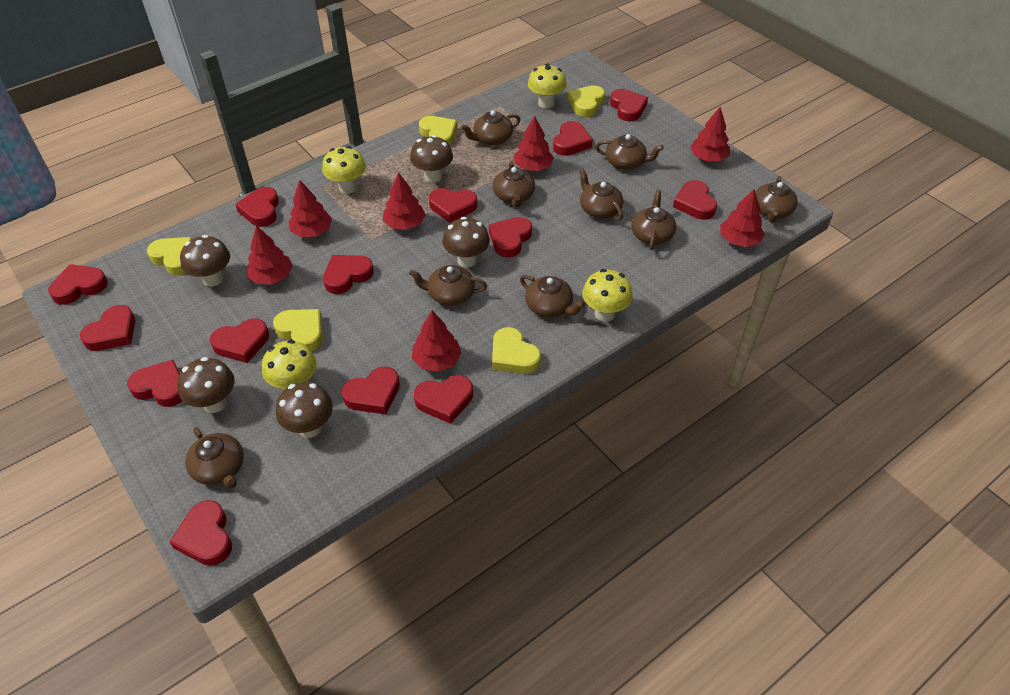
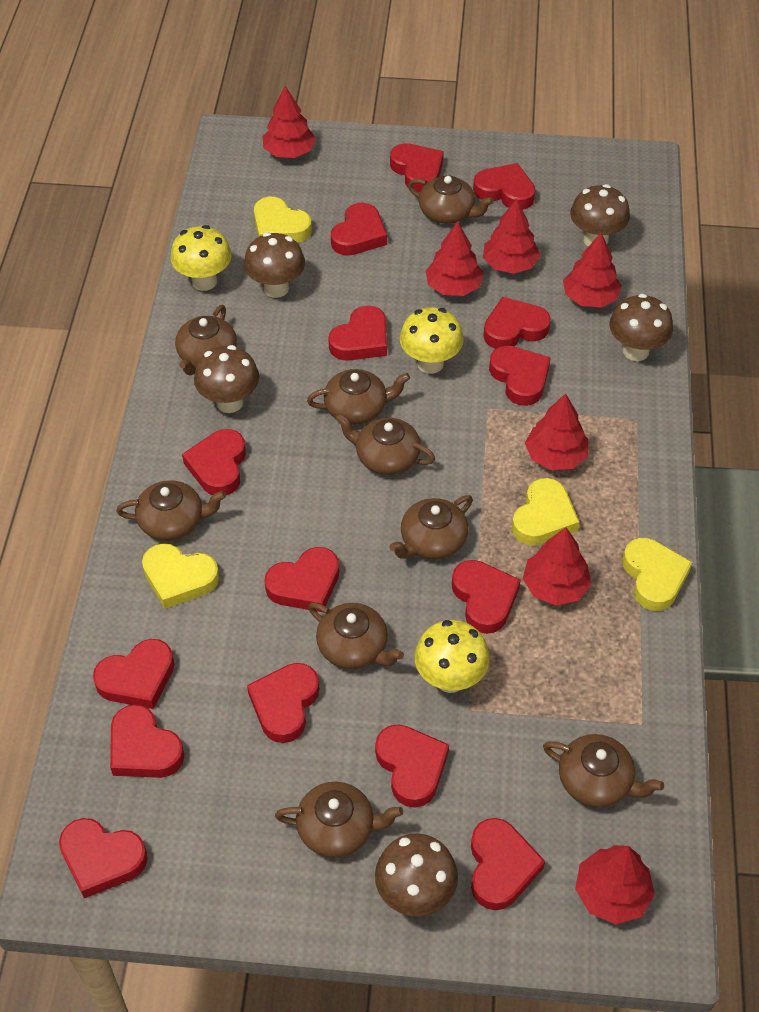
red heart: [48,264,108,305] [80,305,135,351] [127,359,182,407] [170,500,232,566] [210,318,269,363] [235,187,279,227] [323,255,374,294] [342,366,400,415] [414,375,473,424] [429,188,477,223] [489,217,532,258] [553,121,593,156] [610,89,648,121] [673,180,717,220] = 14 -> [59,818,148,898] [93,639,174,709] [110,704,184,778] [182,429,246,495] [247,663,319,743] [265,547,339,612] [329,306,387,361] [331,203,387,256] [375,724,449,808] [390,143,444,193] [452,560,521,634] [471,818,545,910] [473,163,535,210] [483,297,551,349] [489,346,551,406] = 15
yellow heart: [147,237,192,275] [273,309,323,351] [419,116,457,146] [492,327,541,374] [568,85,605,117] = 5 -> [142,543,219,609] [254,197,312,243] [512,478,579,545] [623,538,692,611] = 4
yellow mushroom: [262,340,317,390] [322,146,366,194] [528,64,567,109] [582,269,633,322] = 4 -> [170,225,232,291] [400,307,464,374] [414,620,490,693] = 3

